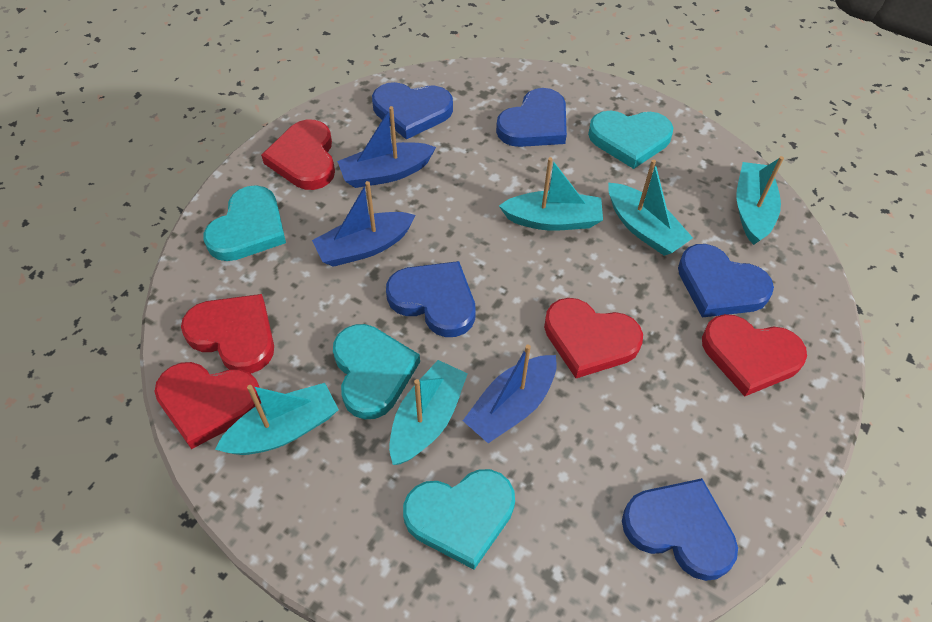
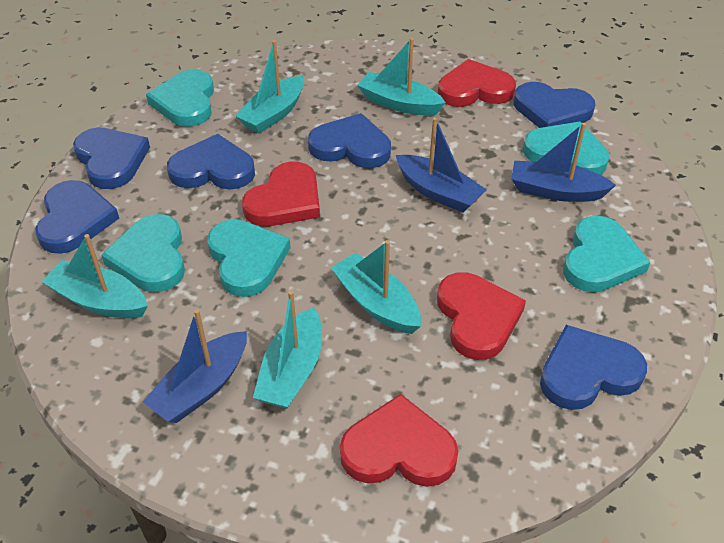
blue heart: [372,82,453,139] [386,261,476,337] [496,88,567,147] [622,478,738,581] [678,244,774,317] = 5 -> [36,180,119,254] [73,127,150,189] [167,134,255,190] [308,113,391,168] [513,82,595,128] [540,325,647,410] = 6
red heart: [155,362,261,449] [181,294,274,373] [261,120,335,190] [544,298,643,378] [702,314,807,397] = 5 -> [242,161,320,226] [340,394,458,487] [437,272,526,360] [438,59,516,107] = 4
turquoise heart: [203,185,286,261] [333,324,420,419] [403,469,515,570] [588,111,673,169] = 4 -> [101,214,185,292] [146,69,214,127] [207,219,291,297] [523,122,609,175] [563,216,650,292] = 5

